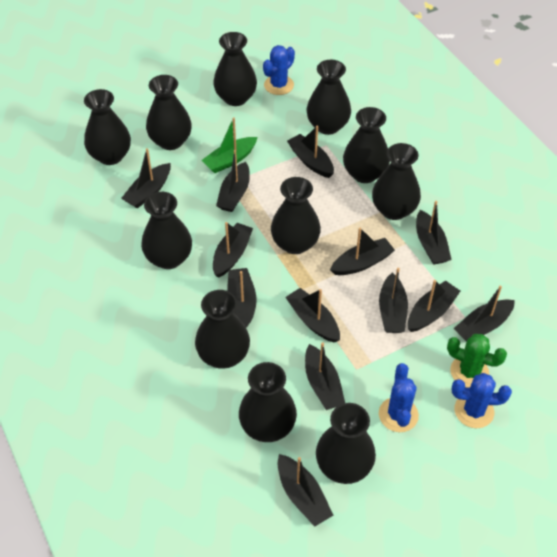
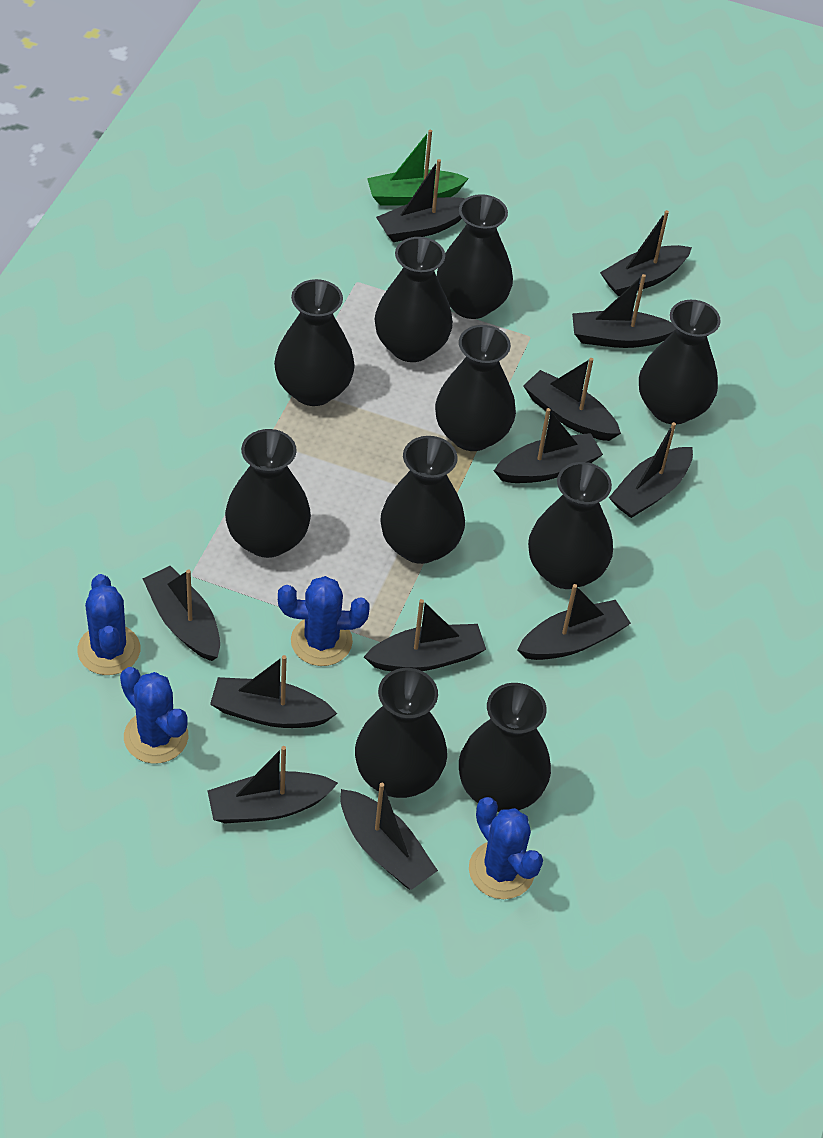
black boat: [121,148,171,208] [213,222,253,278] [216,150,250,212] [227,268,257,328] [277,454,333,527] [285,288,340,343] [287,126,334,178] [305,342,345,410] [330,228,395,275] [379,268,408,333] [408,280,460,332] [416,201,452,265] [454,286,515,342] = 13 -> [143,566,220,661] [207,746,338,824] [210,655,337,728] [340,783,438,890] [364,599,486,671] [376,159,465,242] [494,408,603,483] [517,584,631,660] [523,358,621,441] [572,274,676,348] [600,210,692,296] [609,422,693,518] = 12
black vase: [84,89,131,165] [141,192,192,269] [146,75,192,150] [195,290,250,369] [213,32,257,106] [239,362,297,442] [271,177,321,254] [306,60,351,135] [316,403,376,484] [343,107,390,183] [372,143,421,220] = 11 -> [225,429,311,558] [274,279,355,406] [355,668,447,798] [375,237,453,362] [380,436,465,564] [435,325,516,451] [437,194,513,319] [459,683,551,812] [528,462,613,589] [639,300,721,424] = 10
blue cactus: [263,45,295,95] [379,363,419,432] [452,373,512,428] = 3 -> [77,574,140,675] [120,667,188,764] [278,576,370,666] [469,797,543,899] = 4
green cactus: [447,334,507,388] = 1 -> none = 0

